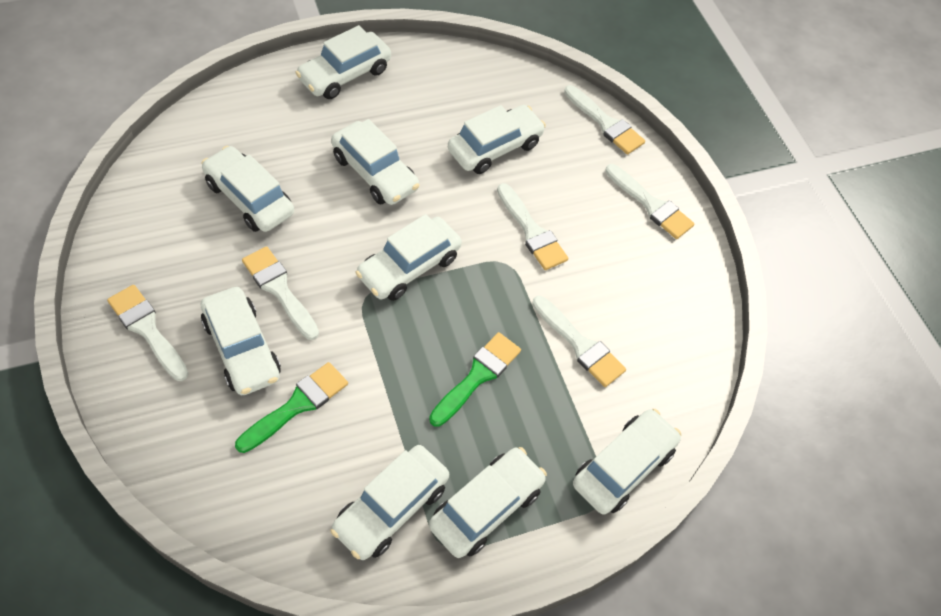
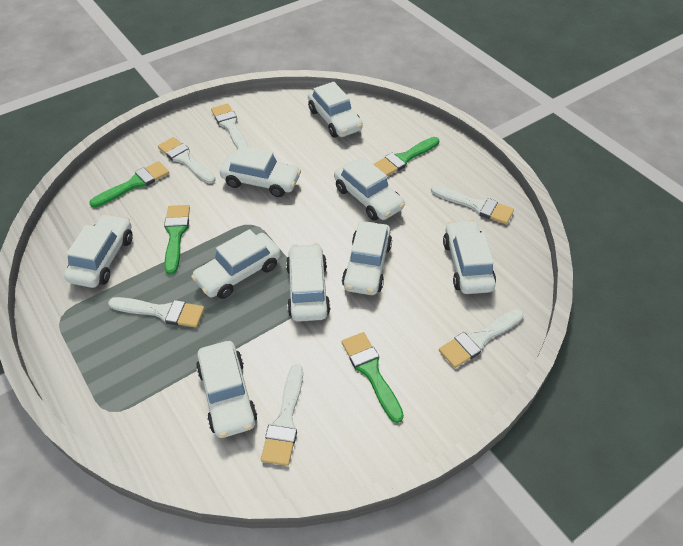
green brush: [235,362,348,453] [429,332,521,427] = 2 -> [89,161,169,208] [164,205,190,275] [342,332,404,423] [373,137,439,176] = 4

